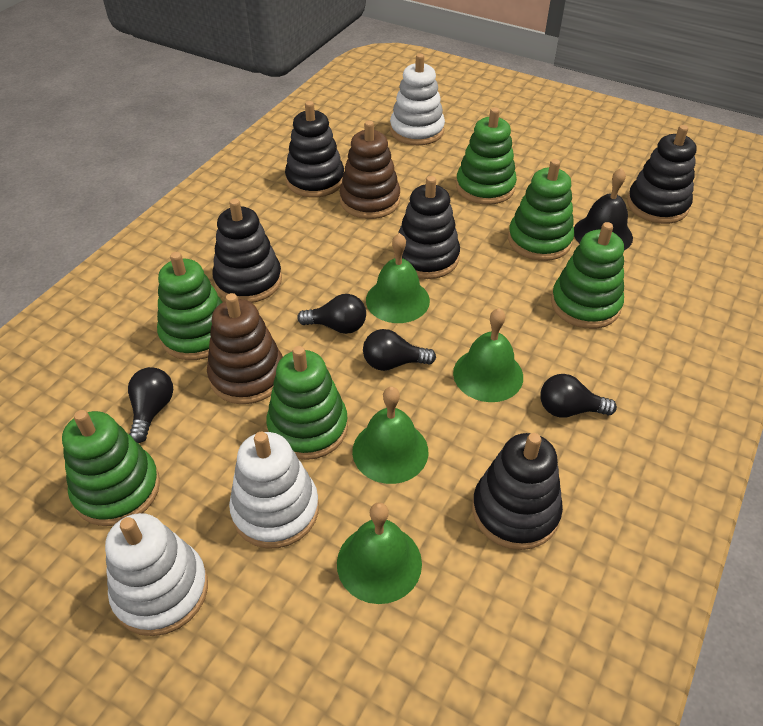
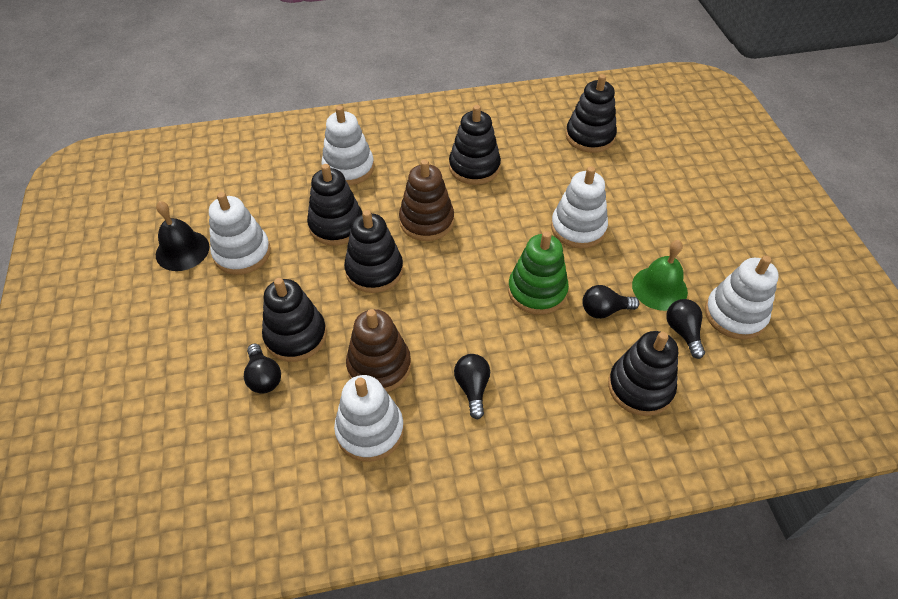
black stacking toy: [212,199,282,303] [285,101,344,197] [394,176,460,279] [472,433,563,550] [627,125,697,224] = 5 -> [262,278,327,362] [307,164,362,246] [344,210,403,293] [449,105,501,185] [566,74,617,153] [608,331,678,416] = 6
green bell: [337,502,422,604] [352,387,428,484] [366,233,430,323] [453,308,523,402] = 4 -> [632,240,688,311] = 1
green stacking toy: [62,410,160,526] [157,252,223,360] [266,346,348,460] [456,107,517,205] [508,159,574,261] [551,222,624,329] = 6 -> [508,231,569,315] = 1
white stacking toy: [105,513,208,636] [229,432,319,548] [390,54,445,145] = 3 -> [209,192,271,275] [322,106,374,185] [334,375,404,462] [551,166,608,248] [705,256,779,340] = 5

